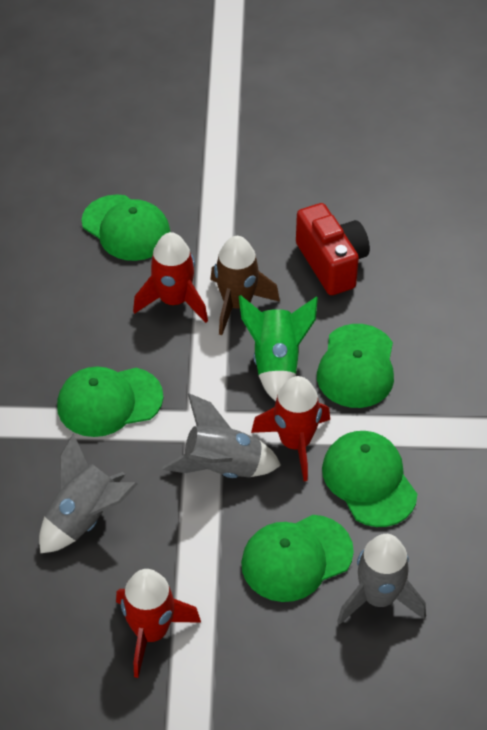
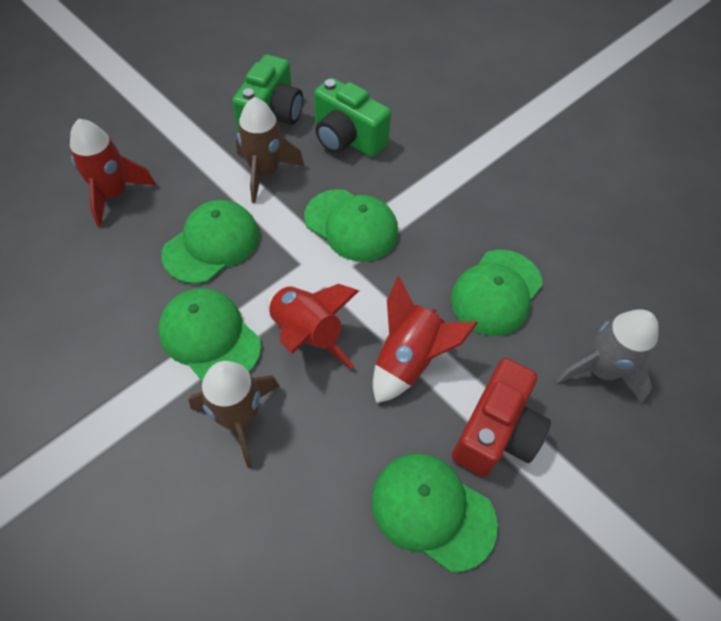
brown rocket: [210,236,280,335] = 1 -> [189,361,280,469] [236,97,304,203] = 2
green camera: none = 0 -> [232,55,303,132] [314,78,391,157] = 2
green rocket: [239,295,318,402] = 1 -> none = 0
grey rocket: [39,434,138,553] [162,393,281,478] [337,534,426,624] = 3 -> [557,309,659,404] = 1

